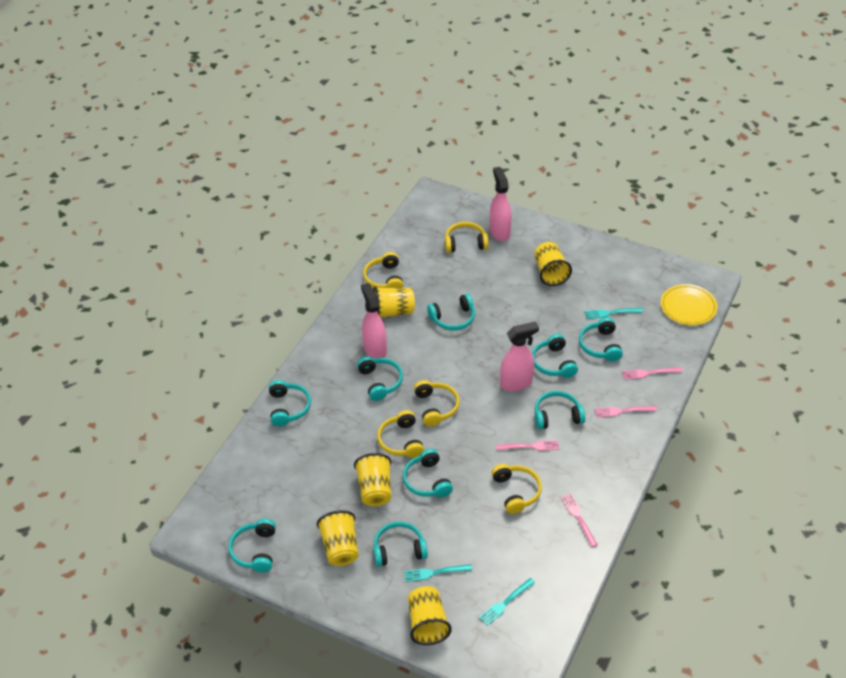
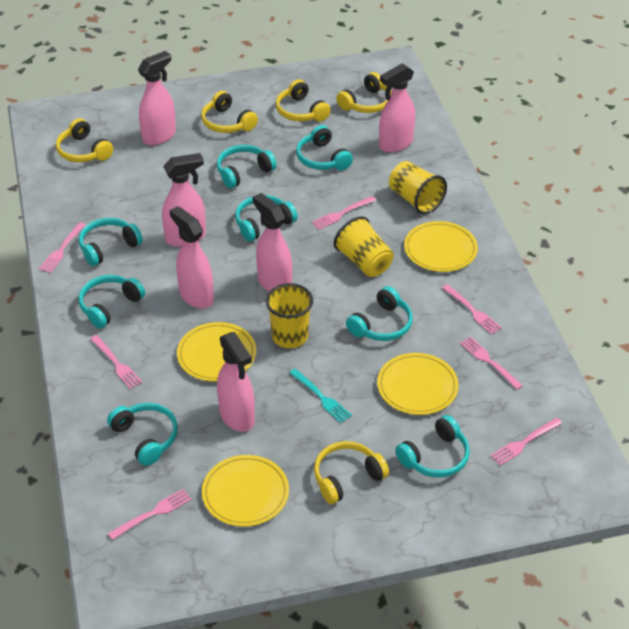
pink fork: [496,440,559,451] [561,493,598,547] [595,406,657,417] [622,367,683,380] = 4 -> [39,222,86,273] [90,335,142,389] [108,489,192,540] [312,196,376,230] [442,284,502,334] [460,337,523,390] [490,418,562,466] = 7
pink spray bottle: [361,283,387,359] [490,167,512,241] [500,321,539,392] = 3 -> [138,51,176,145] [162,153,206,247] [169,206,214,309] [217,332,255,432] [253,193,292,291] [379,63,415,153] = 6
turquoise fork: [404,564,472,582] [479,578,535,626] [585,308,643,319] = 3 -> [289,369,352,423] = 1
turquoise headphones: [228,519,276,572] [269,380,311,427] [357,356,403,401] [373,522,428,567] [403,449,453,498] [427,294,475,330] [532,334,578,378] [535,391,585,429] [579,317,623,361] = 9 -> [78,275,145,329] [79,218,143,266] [107,403,178,466] [217,145,277,188] [235,195,298,242] [296,125,353,170] [346,286,413,341] [395,415,470,478] = 8
yellow cup: [317,510,359,566] [354,453,391,506] [373,286,415,318] [408,586,452,645] [534,242,572,286] = 5 -> [265,283,313,348] [334,216,394,277] [389,161,447,215] = 3
yellow plate: [661,284,718,325] = 1 -> [177,322,256,382] [202,455,289,527] [377,353,459,415] [404,221,478,272] = 4

